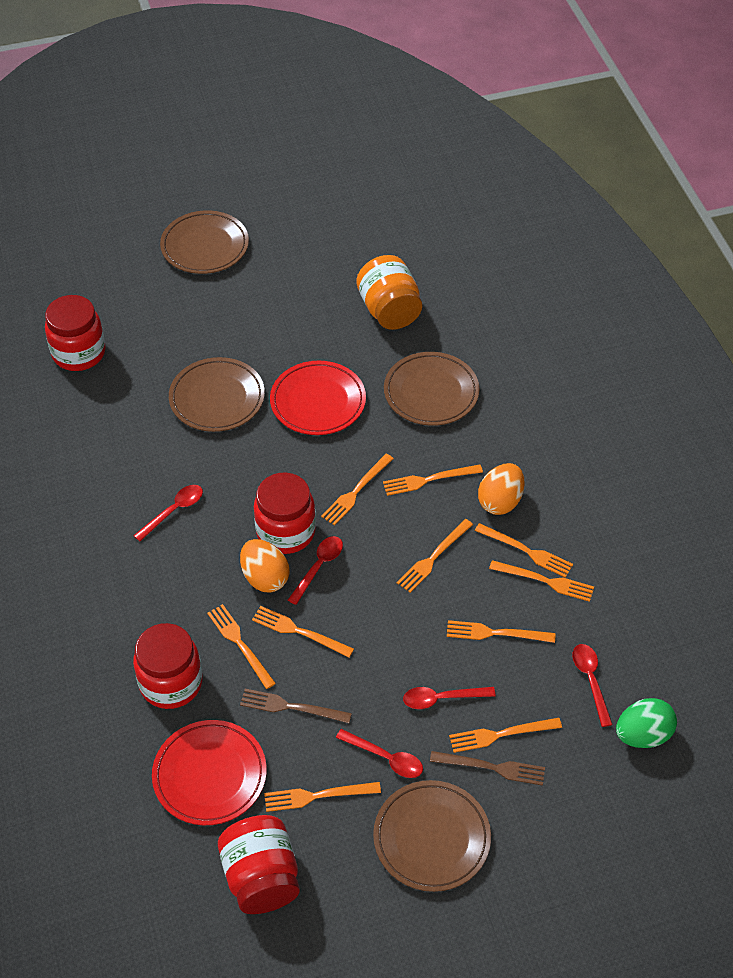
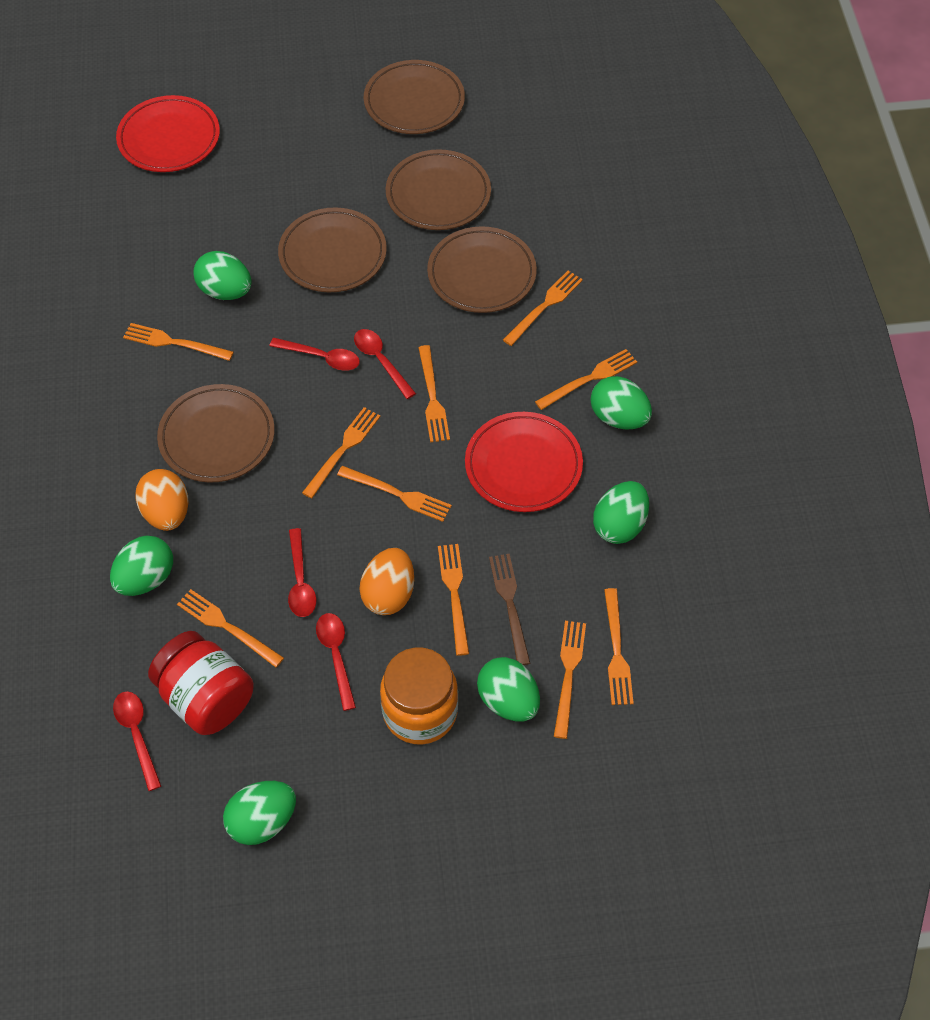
brown fork: [240,689,352,723] [430,751,545,786] = 2 -> [489,554,530,665] = 1
brown plate: [160,210,249,274] [169,357,265,432] [373,780,491,892] [384,352,479,426] = 4 -> [157,384,275,483] [278,207,387,292] [364,60,465,134] [386,149,491,230] [427,226,537,313] = 5
green egg: [616,698,677,748] = 1 -> [110,536,173,596] [193,251,252,300] [223,781,296,845] [477,657,540,722] [591,376,652,430] [593,481,649,544] = 6
red jar: [45,295,106,371] [133,623,203,709] [218,815,300,914] [254,473,316,554] = 4 -> [148,631,254,735] = 1

